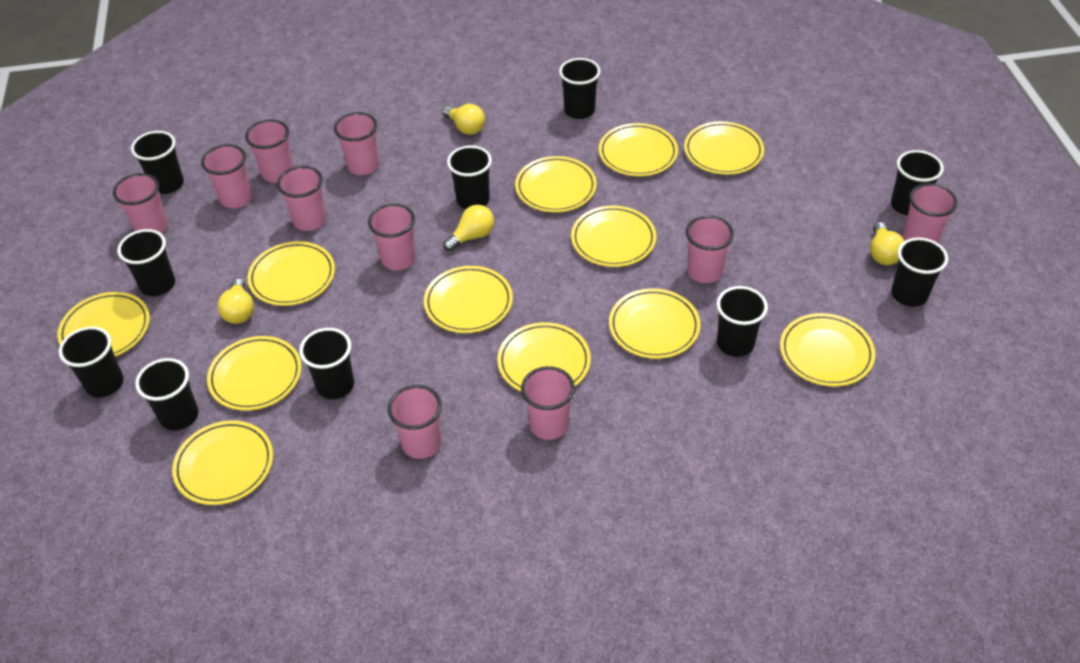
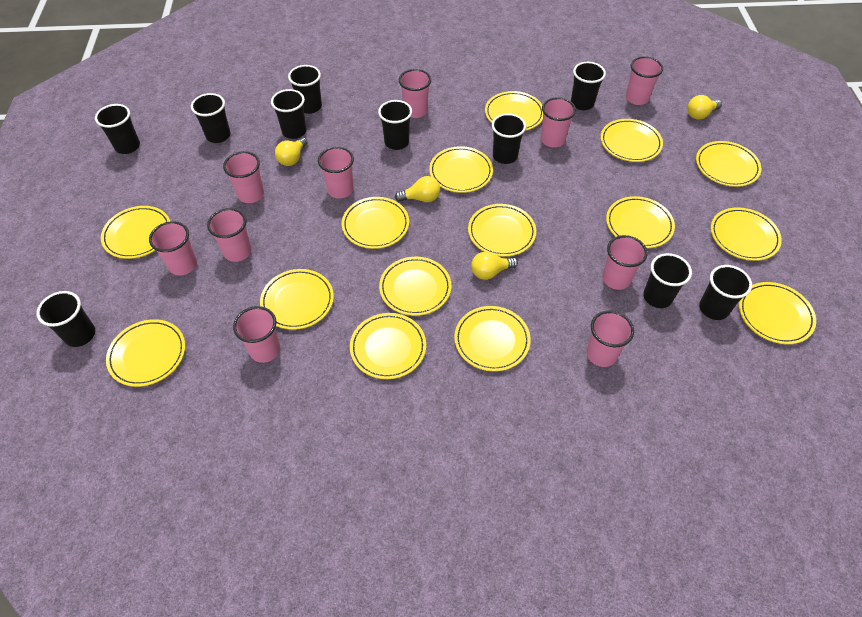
yellow plate: [57,292,150,357] [172,420,273,505] [207,336,302,411] [248,241,335,306] [424,266,513,333] [497,322,591,391] [515,156,597,212] [571,206,656,267] [599,123,678,176] [609,288,701,359] [684,121,764,175] [780,313,875,387] = 12 -> [101,206,171,259] [106,319,185,387] [260,269,334,330] [342,197,409,249] [350,313,426,379] [379,257,451,316] [429,146,493,193] [454,306,531,372] [468,204,536,257] [485,91,543,131] [600,119,663,162] [606,196,675,248] [696,141,761,187] [711,207,782,261] [739,282,816,344] = 15

